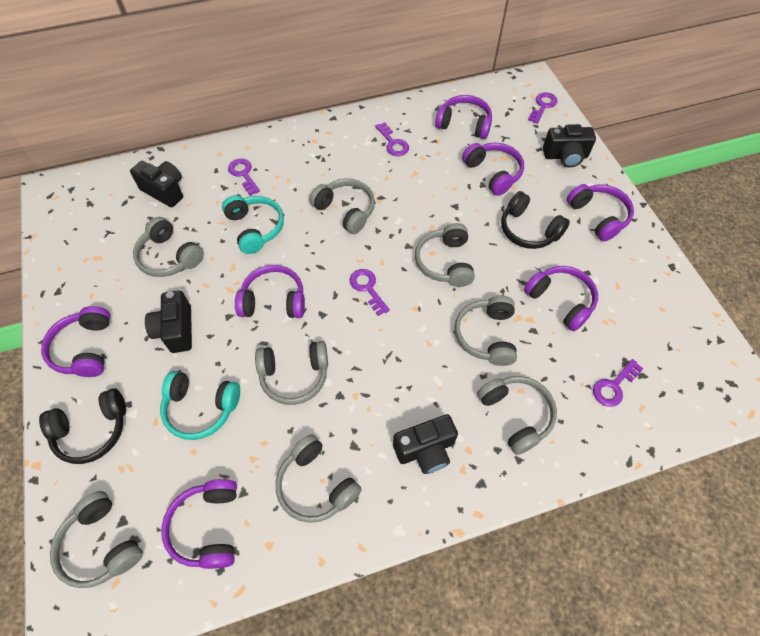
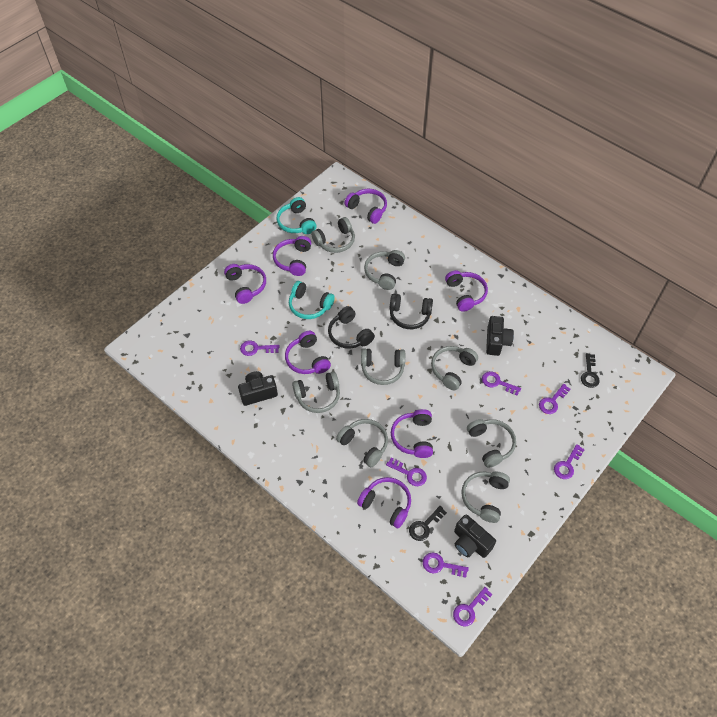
black camera: [130,161,183,207] [145,290,192,353] [393,414,458,474] [543,124,596,168] = 4 -> [238,371,278,406] [454,514,496,558] [486,316,514,356] = 3
black key: none = 0 -> [409,506,447,541] [581,353,600,388] = 2
purple key: [228,159,260,196] [349,269,390,316] [375,122,409,156] [528,92,557,124] [593,359,644,407] = 5 -> [240,340,279,356] [386,457,427,486] [423,552,469,578] [453,587,493,627] [482,371,521,396] [539,384,571,414] [554,444,585,479] = 7

